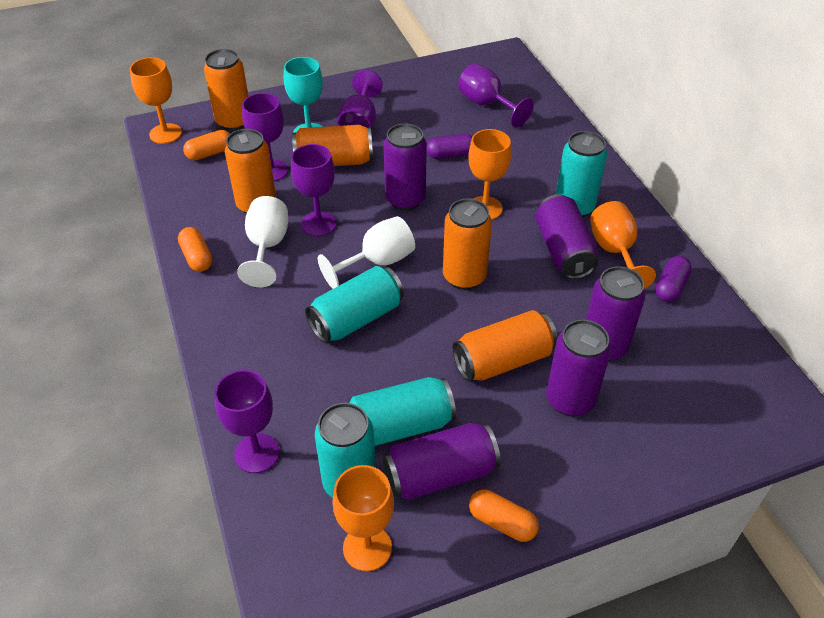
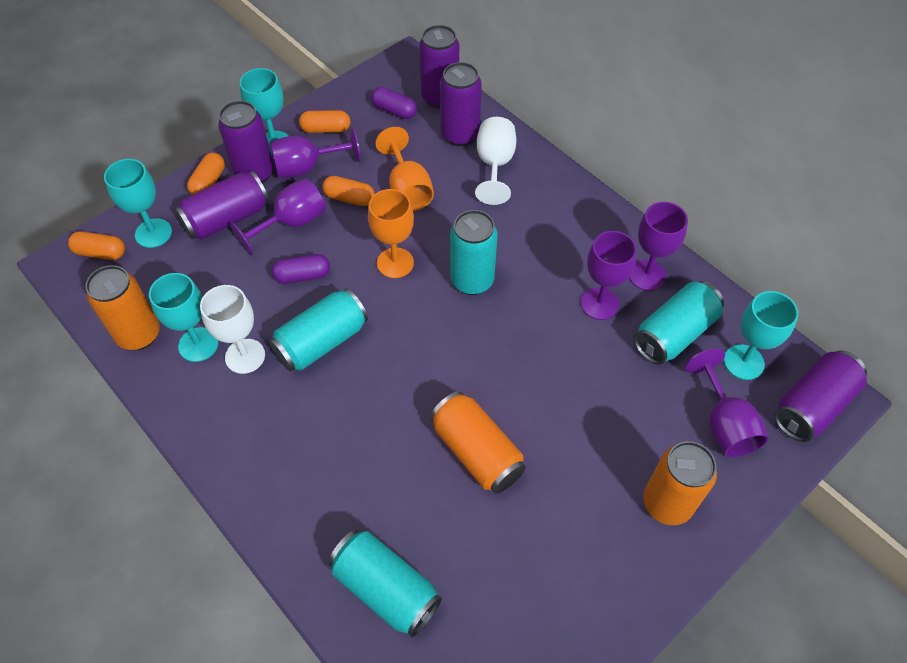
orange can: [204,49,248,131] [225,129,276,214] [292,125,373,166] [443,198,492,290] [453,310,558,381] = 5 -> [86,265,160,350] [430,391,526,494] [643,441,717,525] = 3
orange capsule: [178,227,212,272] [183,130,230,160] [469,489,539,542] = 3 -> [68,231,125,260] [187,153,225,195] [299,110,350,133] [322,176,375,206] = 4
orange goblet: [130,57,182,144] [332,465,394,571] [468,129,511,220] [590,201,656,289] = 4 -> [368,189,414,278] [375,127,434,211] = 2
turquoise goblet: [284,57,323,133] = 1 -> [104,159,172,248] [149,273,218,362] [240,68,289,156] [724,291,798,380] = 4

